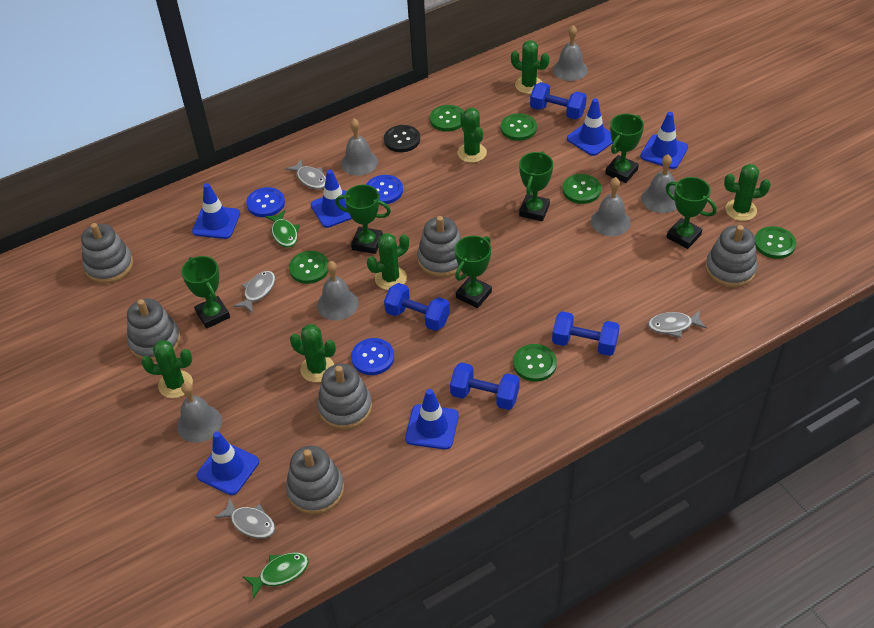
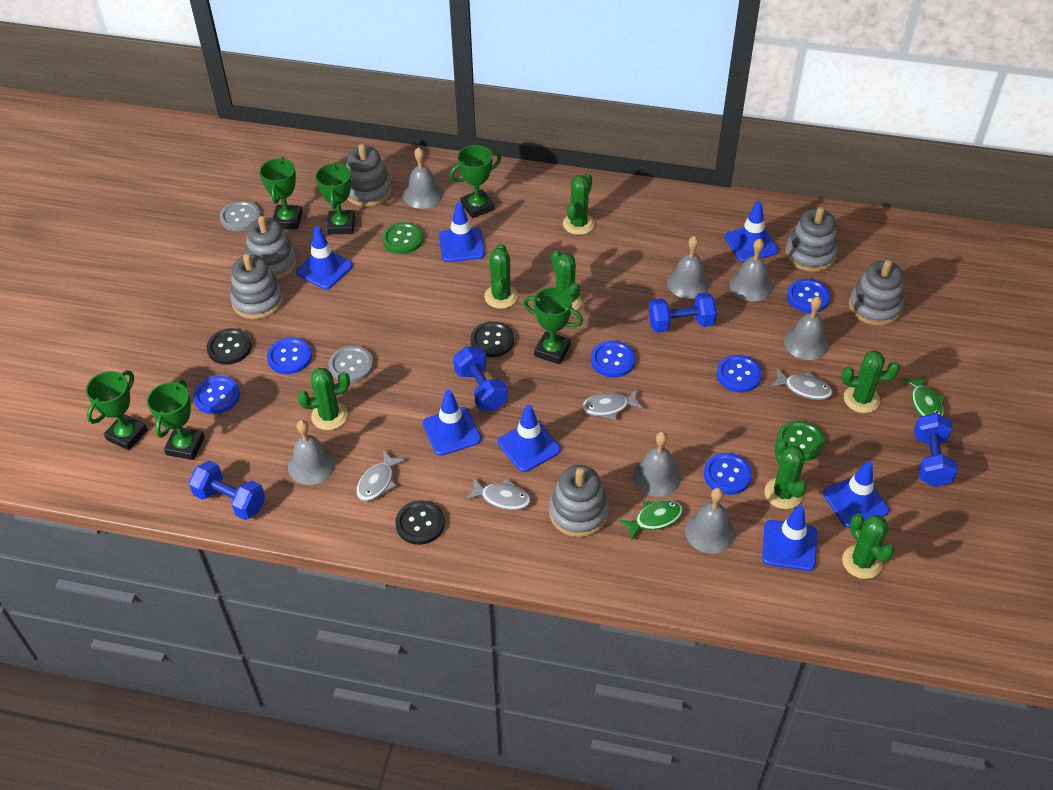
black button: [384,125,420,152] = 1 -> [206,328,252,365] [395,500,445,545] [471,321,514,357] = 3
blue button: [246,187,285,217] [351,338,394,375] [366,175,403,204] = 3 -> [193,376,240,414] [267,337,312,374] [591,341,635,378] [704,453,752,495] [716,355,762,392] [787,279,831,313] = 6
blue traffic cone: [192,183,240,239] [197,431,259,495] [311,170,352,228] [405,389,459,450] [567,98,613,156] [640,112,688,169] = 6 -> [296,226,353,289] [423,390,481,456] [439,202,485,262] [498,405,561,472] [725,201,778,262] [762,505,817,571] [823,461,889,528] = 7
green button: [289,251,329,284] [430,105,464,132] [501,113,537,141] [513,344,557,382] [563,174,601,204] [755,226,796,259] = 6 -> [382,222,423,254] [777,420,825,461] = 2
green cactus: [141,340,193,398] [290,324,336,382] [367,233,409,290] [458,108,487,163] [511,40,549,94] [724,164,771,221] = 6 -> [297,368,350,430] [484,243,518,309] [551,250,582,313] [563,173,595,235] [765,439,807,509] [842,350,900,413] [842,514,895,579] = 7
grey bell: [177,382,222,443] [317,261,359,320] [341,119,378,176] [553,25,588,81] [591,177,631,236] [641,155,677,213] = 6 -> [288,420,336,485] [403,147,443,209] [633,432,681,497] [667,236,710,299] [685,488,735,554] [730,239,772,302] [784,296,829,360] = 7
grey button: none = 0 -> [219,201,261,232] [329,346,374,383] = 2

